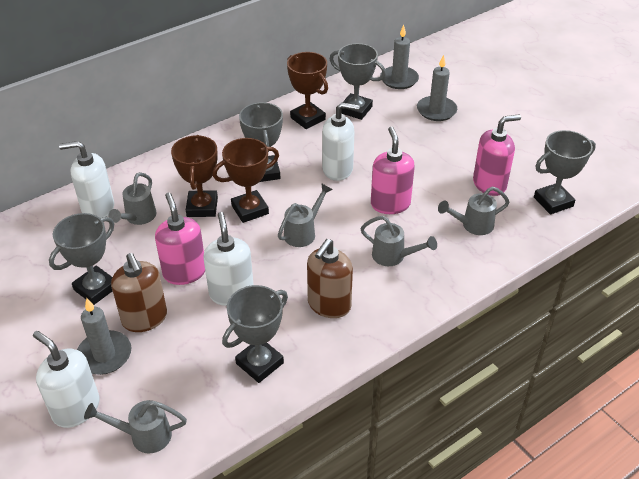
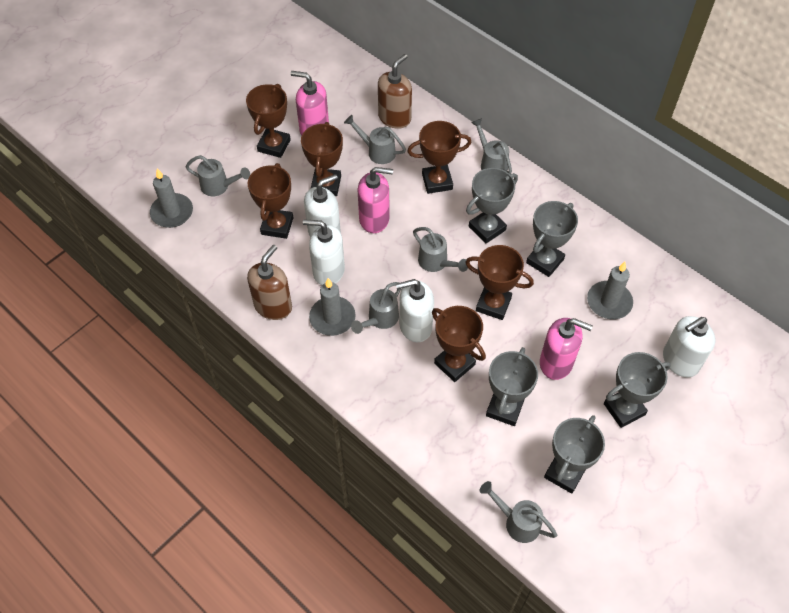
brown trophy: [171,135,218,217] [212,138,279,223] [287,52,328,129] = 3 -> [246,84,291,158] [248,163,293,239] [301,122,343,196] [407,121,472,194] [432,306,486,382] [465,245,534,320] = 6
grey watering can: [84,400,187,453] [108,172,157,225] [278,183,333,247] [360,216,437,266] [438,187,509,235] = 5 -> [186,155,250,196] [344,115,406,164] [351,282,402,334] [413,227,468,272] [471,118,512,174] [480,481,558,543] = 6

